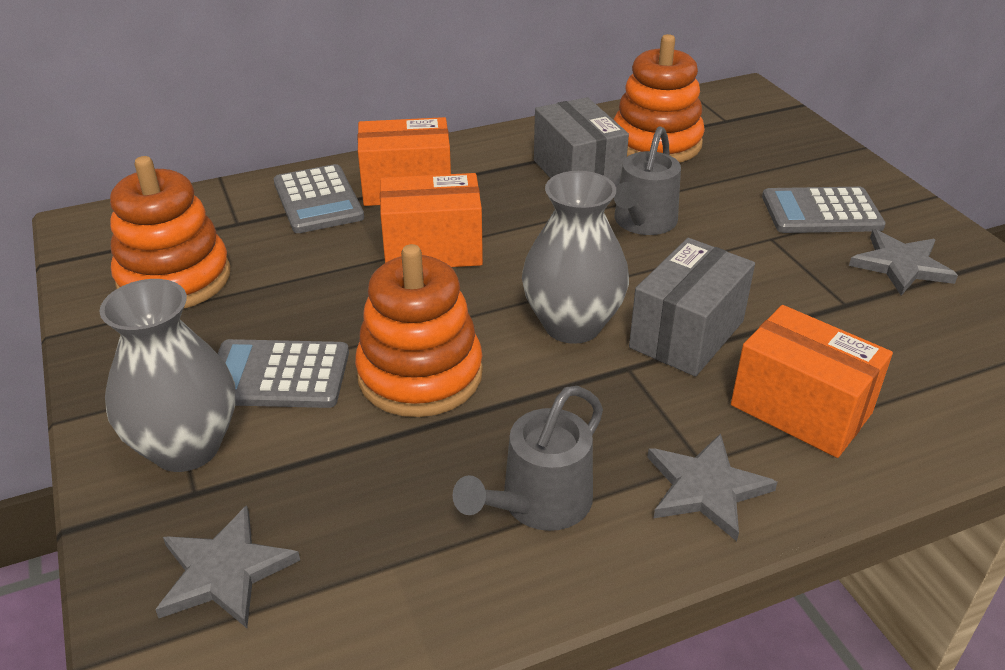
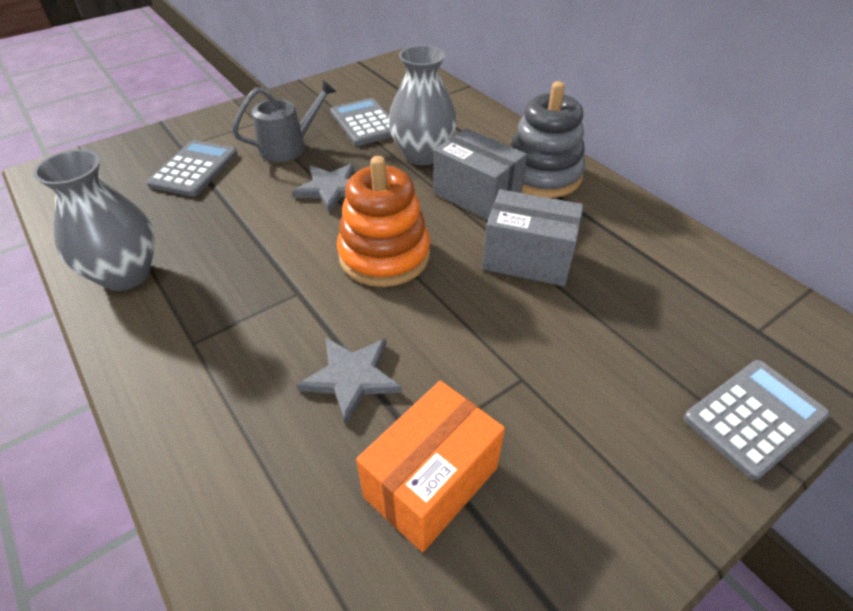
grey stacking toy: none = 0 -> [511,81,585,198] = 1
grey star: [155,505,300,628] [647,433,777,541] [849,229,958,296] = 3 -> [292,164,354,213] [297,337,402,424] = 2
grey watering can: [453,386,603,531] [614,126,681,235] = 2 -> [232,79,337,162] = 1
orange box: [357,117,451,206] [380,173,483,267] [731,305,893,458] = 3 -> [356,381,505,552] = 1
orange stacking toy: [110,156,230,308] [355,244,483,417] [614,34,705,163] = 3 -> [337,156,430,287] = 1

